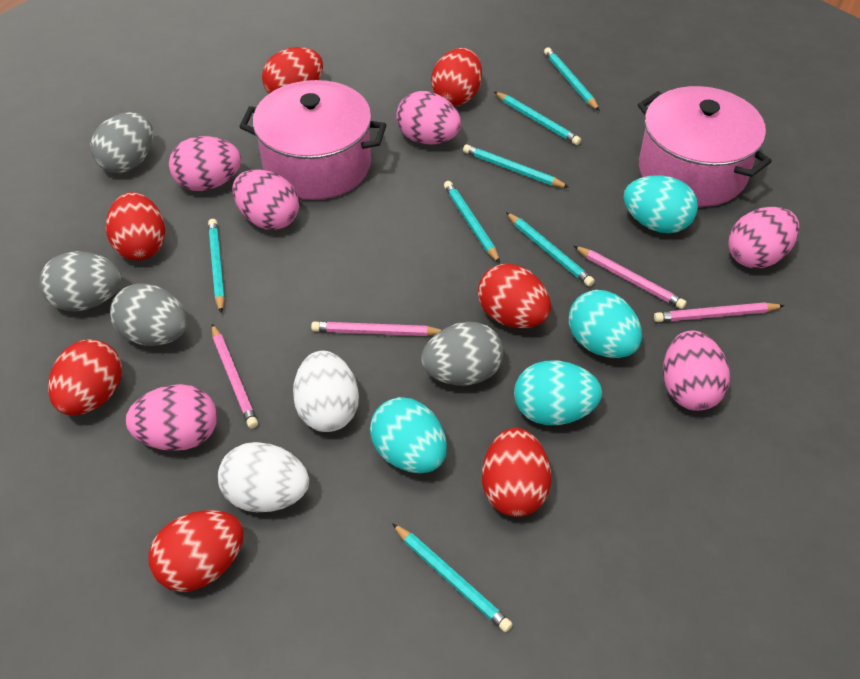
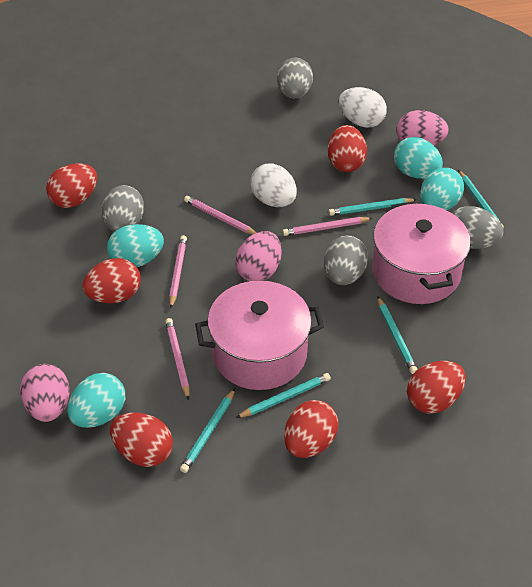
pink egg: [125,384,217,451] [169,136,241,191] [232,169,299,230] [396,91,461,145] [663,331,730,411] [728,207,799,268] = 6 -> [20,364,70,422] [235,231,282,281] [396,110,449,146] = 3
red egg: [48,339,122,415] [106,192,165,261] [148,510,243,592] [262,47,323,94] [431,48,482,106] [478,264,551,328] [482,428,551,517] = 7 -> [46,163,97,208] [82,258,141,303] [110,412,173,467] [284,400,338,458] [328,125,367,172] [407,361,466,414] = 6
turquoise pencil: [208,219,225,313] [392,523,513,632] [444,181,500,263] [463,144,569,188] [495,92,581,145] [506,212,595,287] [544,47,600,111] = 7 -> [180,389,235,473] [236,373,331,418] [329,198,417,216] [377,296,418,374] [458,170,504,229] = 5

